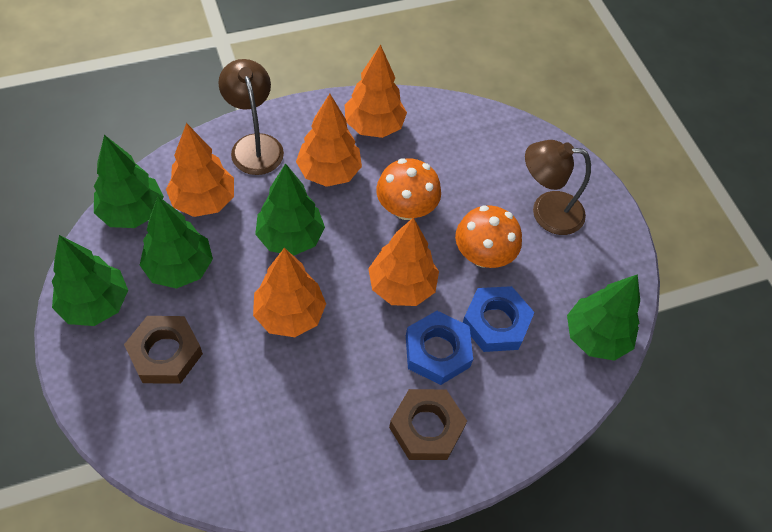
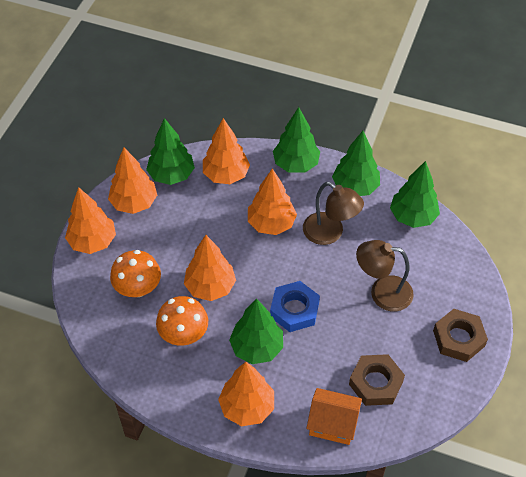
blue nut: [406,311,473,385] [463,286,535,352] = 2 -> [270,281,320,332] = 1
orange house: none = 0 -> [306,388,362,445] = 1
orange tree: [166,123,234,217] [253,248,326,337] [296,94,362,187] [345,45,407,138] [368,217,439,306] = 5 -> [65,187,116,254] [108,147,157,214] [184,235,236,301] [203,118,250,184] [218,362,274,426] [248,169,297,235] = 6

